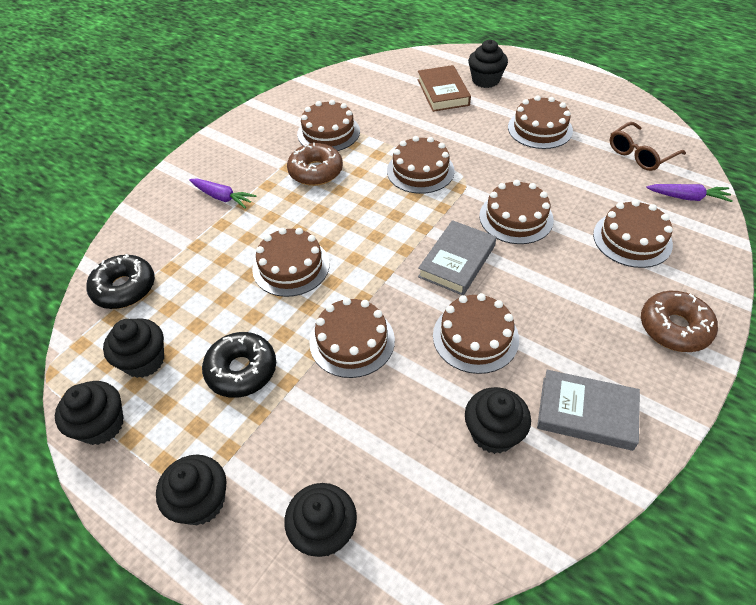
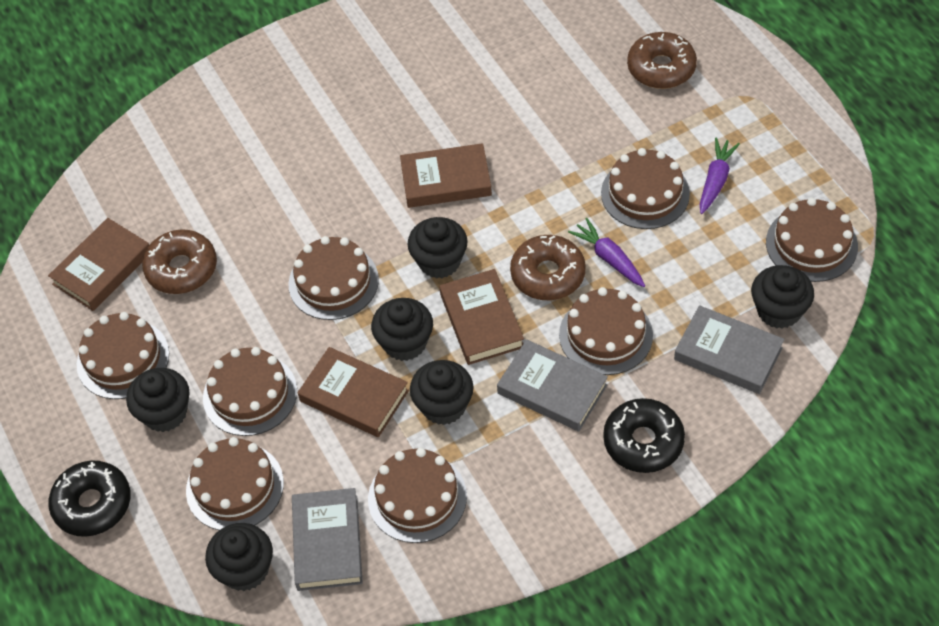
brown book: [418,65,471,112] = 1 -> [48,218,149,311] [298,347,409,437] [400,143,492,208] [439,269,524,365] = 4
brown donut: [287,142,343,186] [641,291,718,352] = 2 -> [142,230,217,294] [510,235,586,300] [627,32,697,89] = 3
brown glasses: [610,122,686,171] = 1 -> none = 0
grey book: [418,220,496,295] [537,370,640,451] = 2 -> [292,488,363,591] [497,339,608,431] [674,305,785,394] = 3

